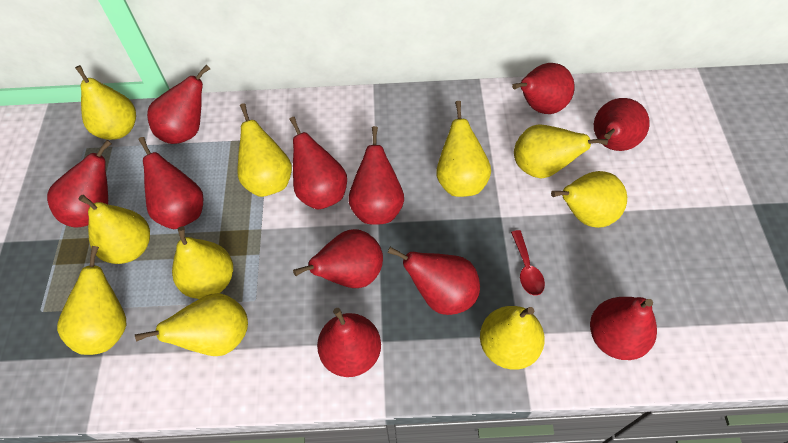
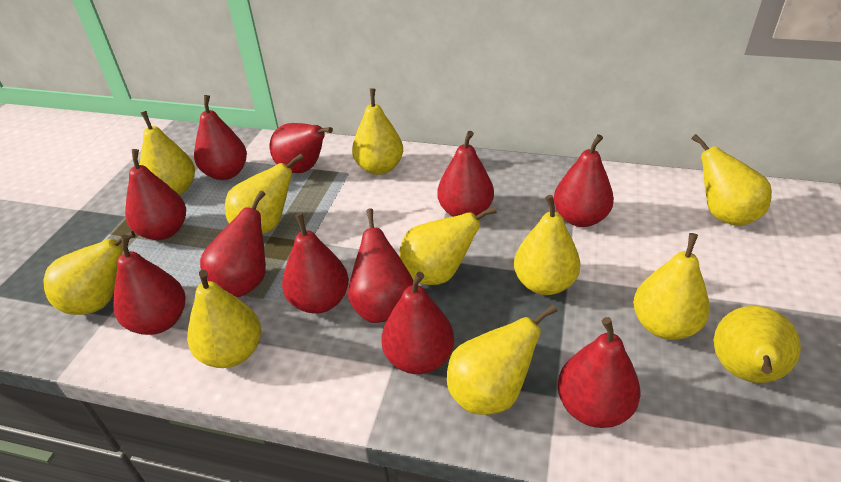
red spoon: [511,230,545,296] = 1 -> none = 0
yellow pear: [57,246,126,355] [75,65,136,140] [78,195,150,264] [135,293,248,356] [172,227,233,299] [237,103,292,197] [436,101,491,197] [480,306,545,370] [514,125,608,178] [551,171,627,228] = 10 -> [43,231,136,315] [140,111,195,195] [187,270,261,368] [225,154,304,234] [352,89,403,175] [399,206,497,285] [447,304,558,415] [514,195,581,295] [633,233,710,340] [691,134,772,226] [714,306,801,383] = 11

